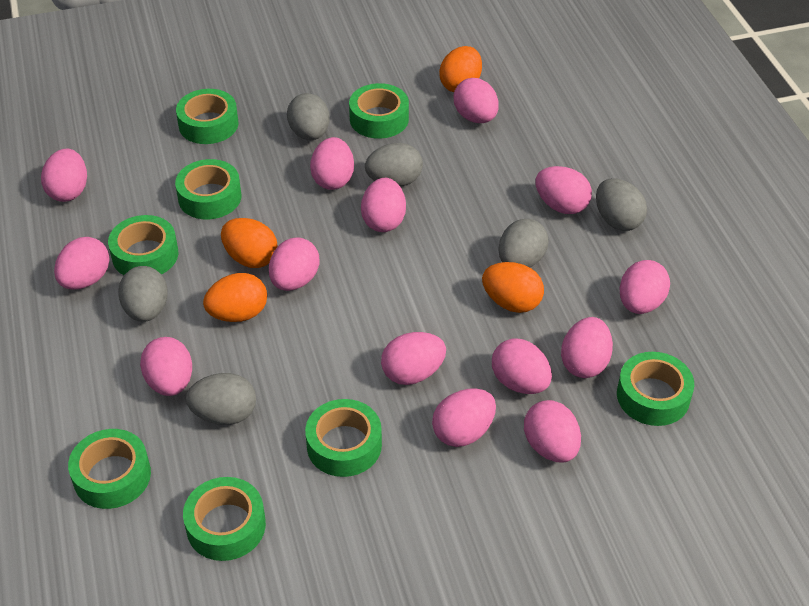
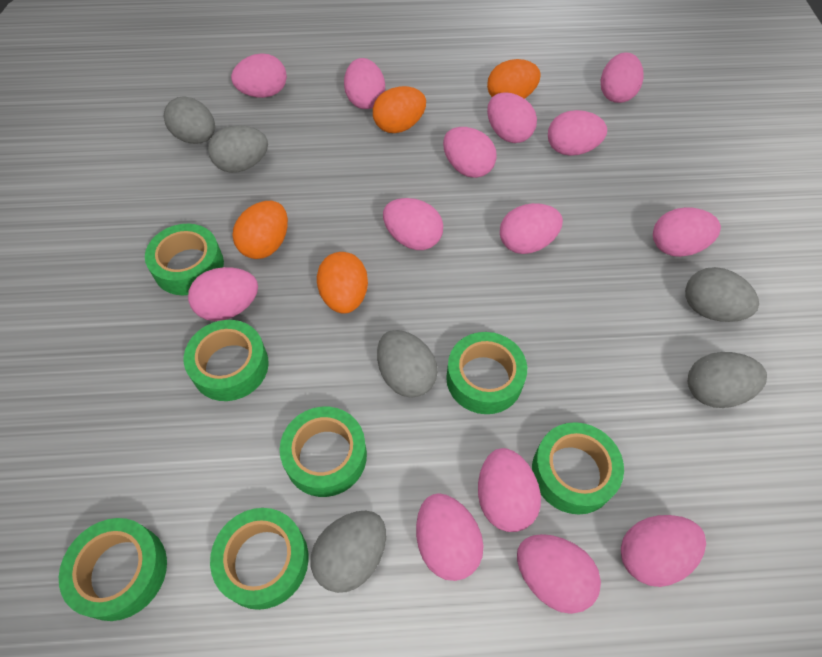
green tape: [68,429,151,509] [108,215,178,275] [175,159,242,219] [176,89,238,144] [183,477,266,561] [305,399,382,477] [349,83,409,139] [617,352,694,426] = 8 -> [59,518,167,621] [145,224,224,295] [184,320,269,401] [210,508,309,610] [280,407,367,497] [446,332,527,414] [532,422,624,515] = 7

